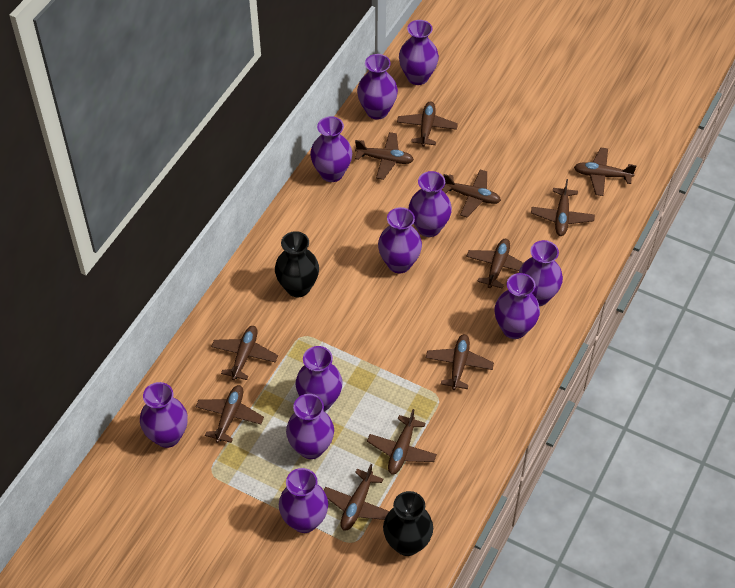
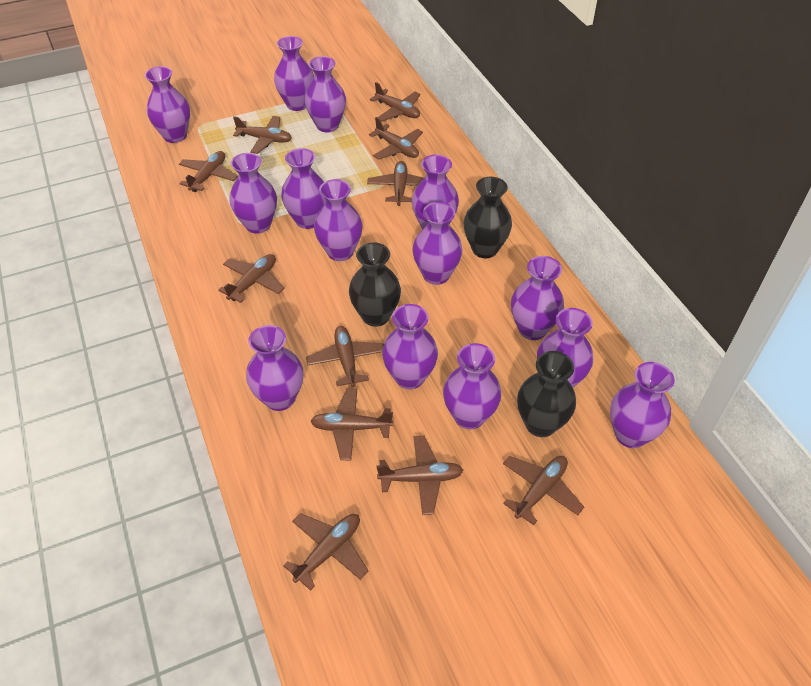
black vase: [275,231,319,297] [383,491,433,556] = 2 -> [349,243,401,327] [464,177,512,258] [517,351,576,437] = 3
purple vase: [140,382,188,448] [279,468,328,533] [286,394,334,459] [295,346,343,411] [310,116,352,182] [357,54,398,119] [378,207,422,273] [399,20,439,85] [409,171,452,237] [494,273,540,339] [518,240,563,306] = 11 -> [145,66,190,143] [229,153,277,234] [246,325,303,411] [274,36,314,111] [281,148,326,229] [305,56,346,132] [314,179,363,261] [382,304,438,389] [412,154,459,229] [412,202,462,285] [443,343,501,429] [511,256,564,340] [537,308,593,387] [610,362,674,448] = 14

